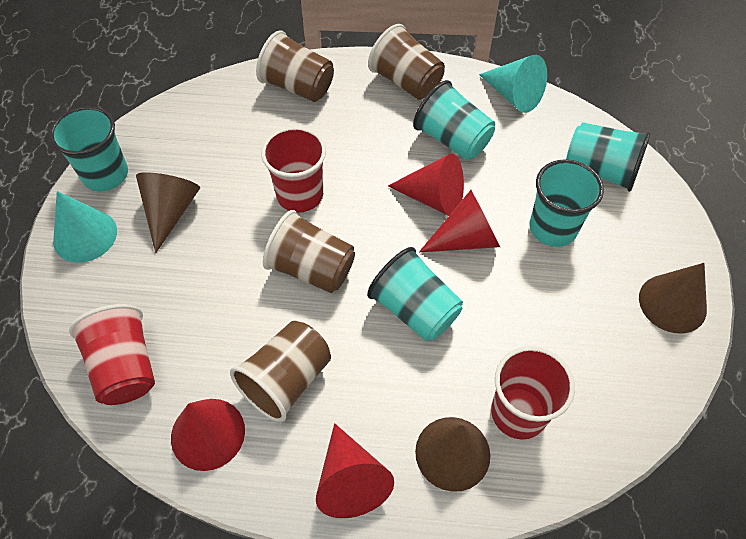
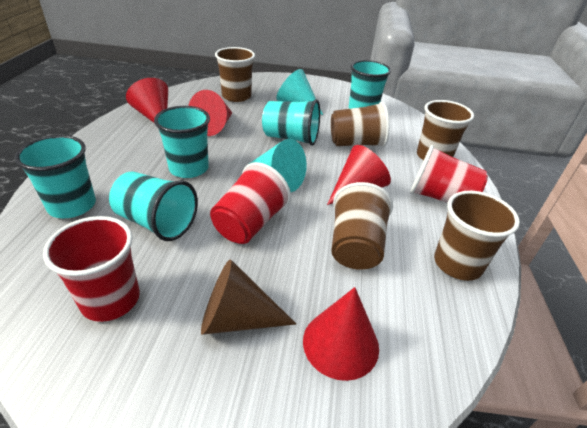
brown cone: [136,172,200,253] [415,417,490,492] [639,263,707,333] = 3 -> [201,259,296,335] = 1
brown cup: [230,321,331,422] [256,30,334,102] [263,210,355,293] [368,24,445,100] = 4 -> [215,47,255,102] [331,102,389,147] [331,182,393,270] [417,100,474,160] [434,191,520,281] = 5

